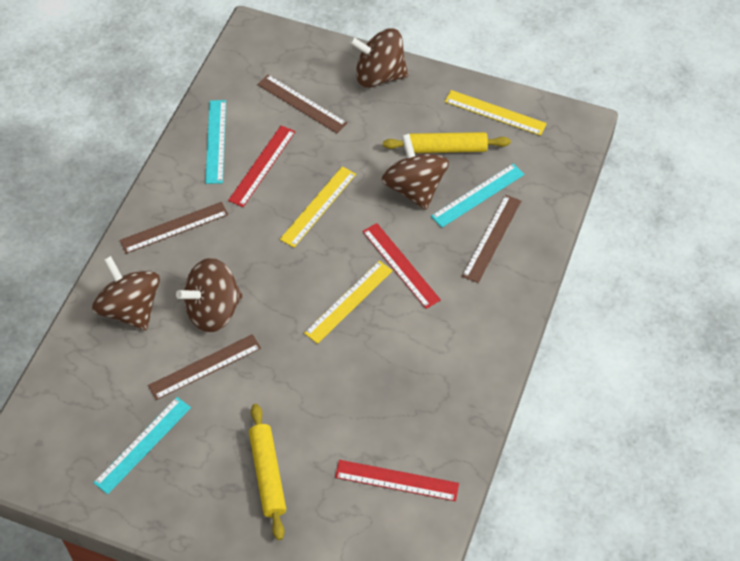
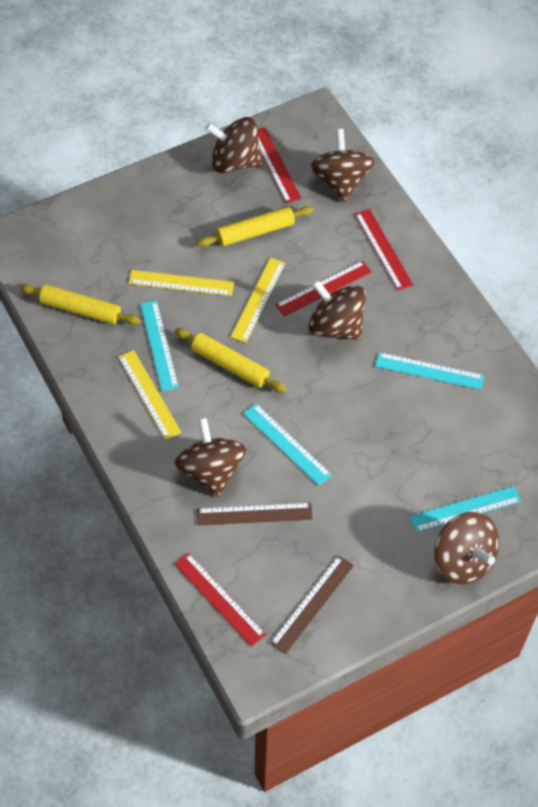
brown ruler: [120,202,228,254] [148,334,261,400] [257,75,347,133] [462,195,521,283] = 4 -> [197,503,313,525] [270,555,354,654] = 2
brown spinning top: [92,256,160,330] [176,258,243,333] [349,28,408,88] [381,134,449,210] = 4 -> [174,417,246,497] [205,117,263,173] [309,280,366,340] [310,129,375,202] [434,512,499,585] = 5
red ruler: [228,125,295,207] [335,460,459,501] [362,223,441,309] = 3 -> [174,553,266,647] [258,127,301,203] [275,261,372,316] [355,209,413,291] = 4
turquoise ruler: [94,397,191,494] [205,100,226,184] [431,163,525,228] = 3 -> [140,300,179,391] [243,404,332,486] [375,352,484,390] [409,486,521,533] = 4
yellow rolling pin: [249,404,286,540] [383,132,511,153] = 2 -> [20,284,141,325] [175,328,287,393] [197,206,314,247] = 3

